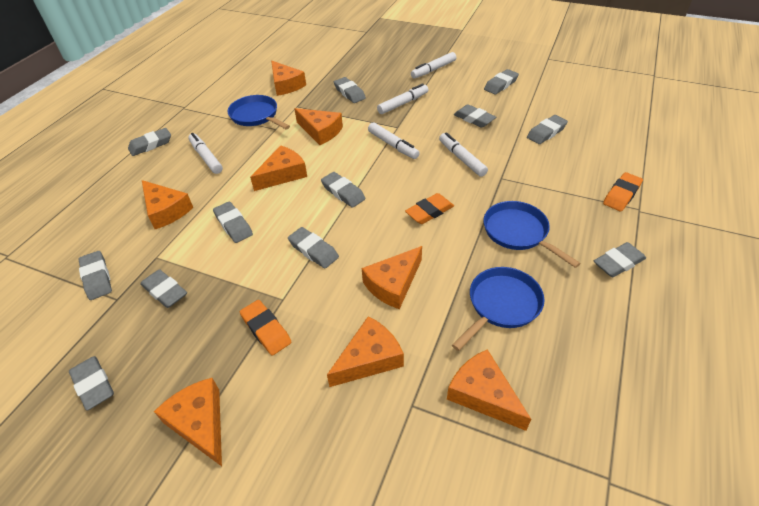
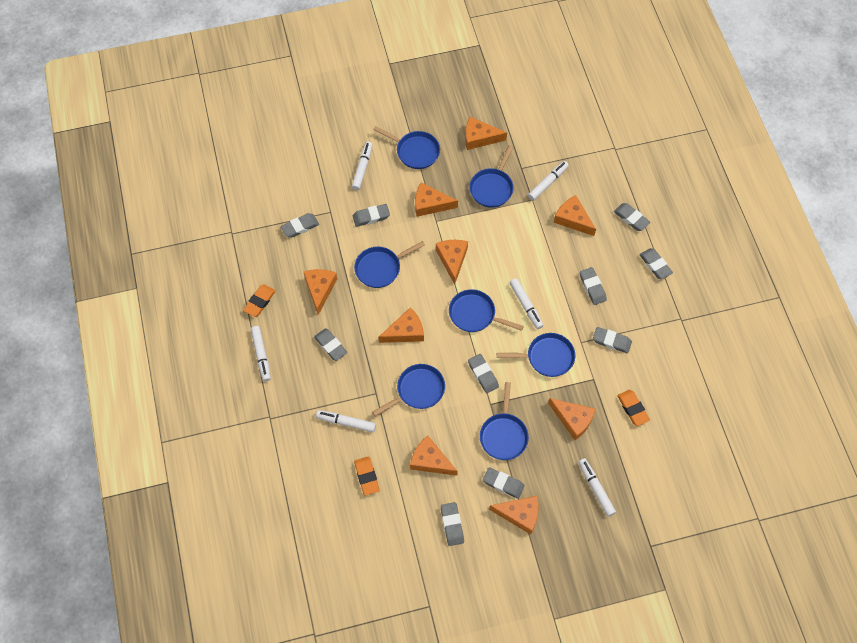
blue pan: [228,95,290,129] [452,267,545,351] [484,201,581,268] = 3 -> [354,241,425,288] [372,364,445,416] [373,126,440,169] [449,289,524,332] [469,145,514,208] [480,382,529,460] [497,333,575,377] = 7
grey eraser: [69,356,114,411] [78,251,112,300] [128,128,171,156] [140,269,187,308] [213,201,253,243] [288,227,339,269] [321,172,365,208] [334,77,366,103] [454,104,496,128] [484,69,519,94] [527,115,568,144] [594,242,646,277] = 12 -> [281,213,319,238] [314,328,347,361] [353,204,390,227] [441,502,464,546] [468,354,499,393] [483,467,525,499] [580,267,607,305] [593,327,632,354] [614,203,650,231] [639,248,673,279] = 10
orange cheese: [142,180,193,229] [154,378,222,466] [250,146,307,191] [271,61,306,96] [294,108,343,145] [327,316,404,387] [362,246,422,309] [447,349,531,431] = 8 -> [304,269,337,315] [378,307,424,343] [410,435,458,476] [415,183,458,217] [436,240,468,285] [465,117,507,150] [489,496,539,535] [548,398,596,440] [554,195,596,236] = 9
white marker: [188,133,223,174] [368,122,420,159] [377,83,428,114] [411,52,456,79] [439,132,488,177] = 5 -> [251,326,271,382] [316,410,376,432] [351,142,372,190] [509,278,544,329] [528,161,569,201] [578,458,616,517] = 6

